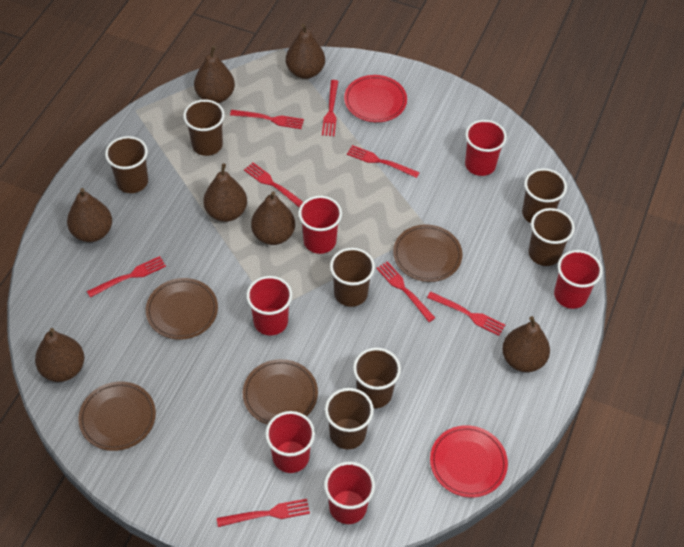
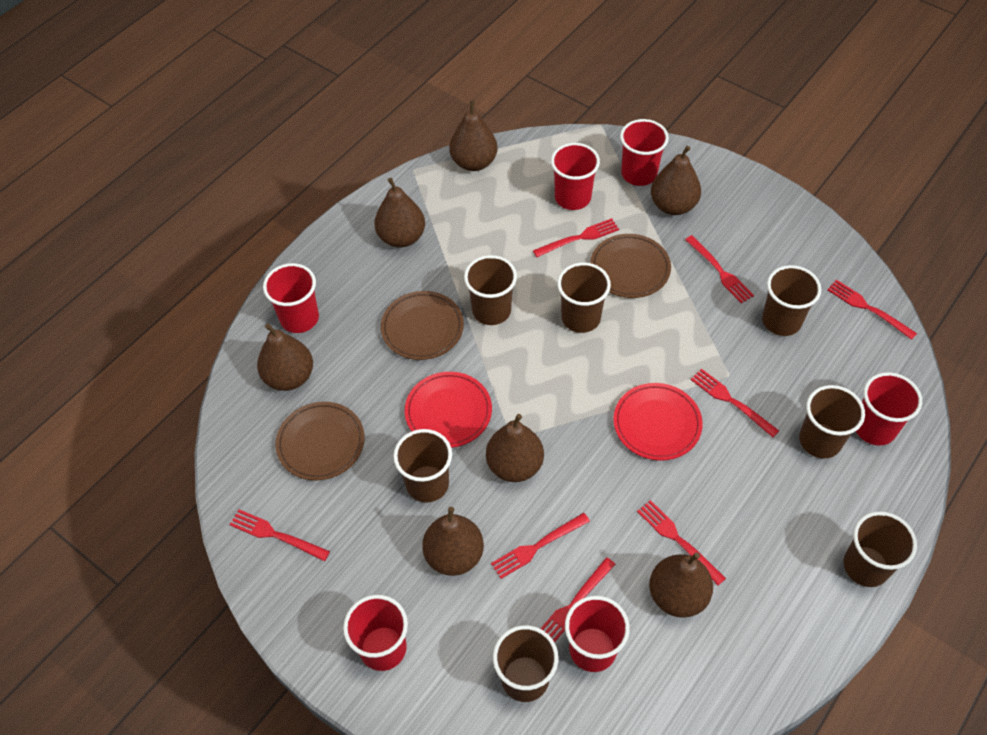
brown plate: [78,382,156,451] [146,278,218,340] [243,359,318,425] [393,225,463,282] = 4 -> [276,402,365,480] [381,291,464,360] [590,234,671,298] = 3

